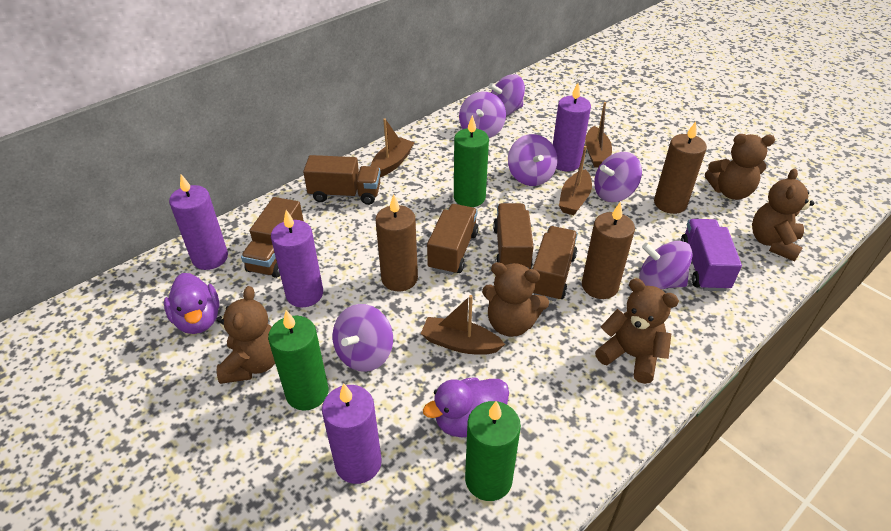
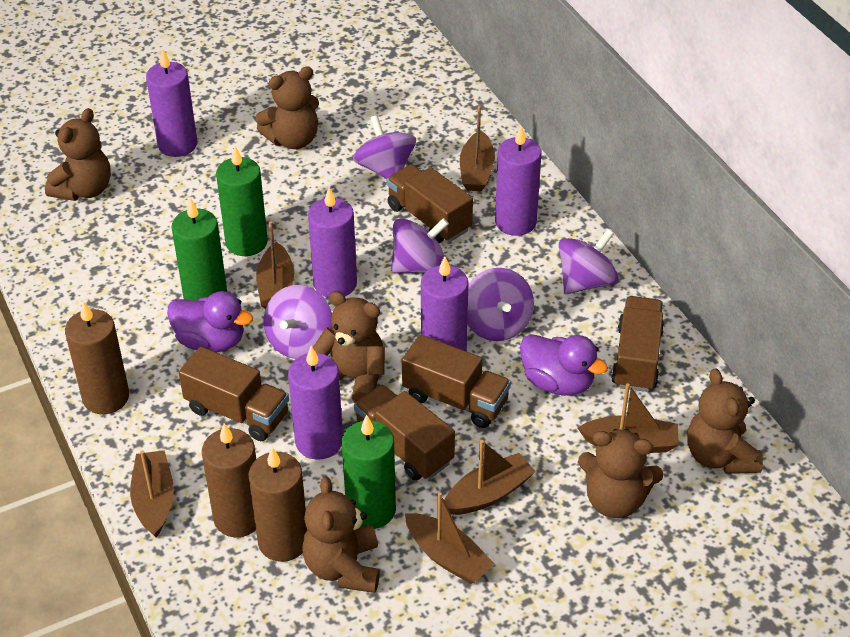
brown boat: [371,118,415,177] [421,295,505,355] [559,146,592,215] [585,102,612,168] = 4 -> [130,450,174,537] [256,221,294,309] [405,492,495,584] [444,440,536,515] [460,106,495,191] [578,383,679,453] = 6
brown teddy bear: [217,286,275,384] [482,262,549,337] [595,278,679,384] [705,134,775,200] [752,168,814,262] = 5 -> [45,108,111,201] [255,66,319,149] [302,477,380,593] [313,291,385,403] [578,429,663,518] [687,368,763,474] = 6
purple candle: [169,174,228,270] [271,210,323,307] [322,383,382,484] [553,83,591,171] = 4 -> [146,49,197,157] [288,346,343,460] [308,187,357,298] [421,256,468,352] [495,126,541,236] = 5
purple spinning top: [333,304,393,372] [459,92,506,138] [489,74,525,116] [508,134,557,186] [594,152,642,202] [639,241,693,290] = 6 -> [264,285,333,359] [353,115,416,179] [391,218,449,273] [467,268,534,341] [559,229,619,294] = 5
purple truck: [681,219,742,291] = 1 -> none = 0

